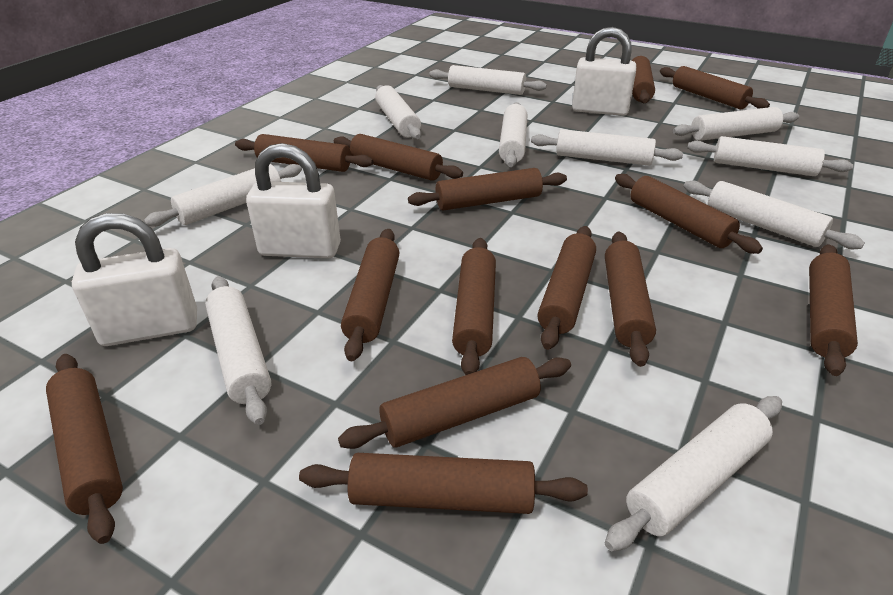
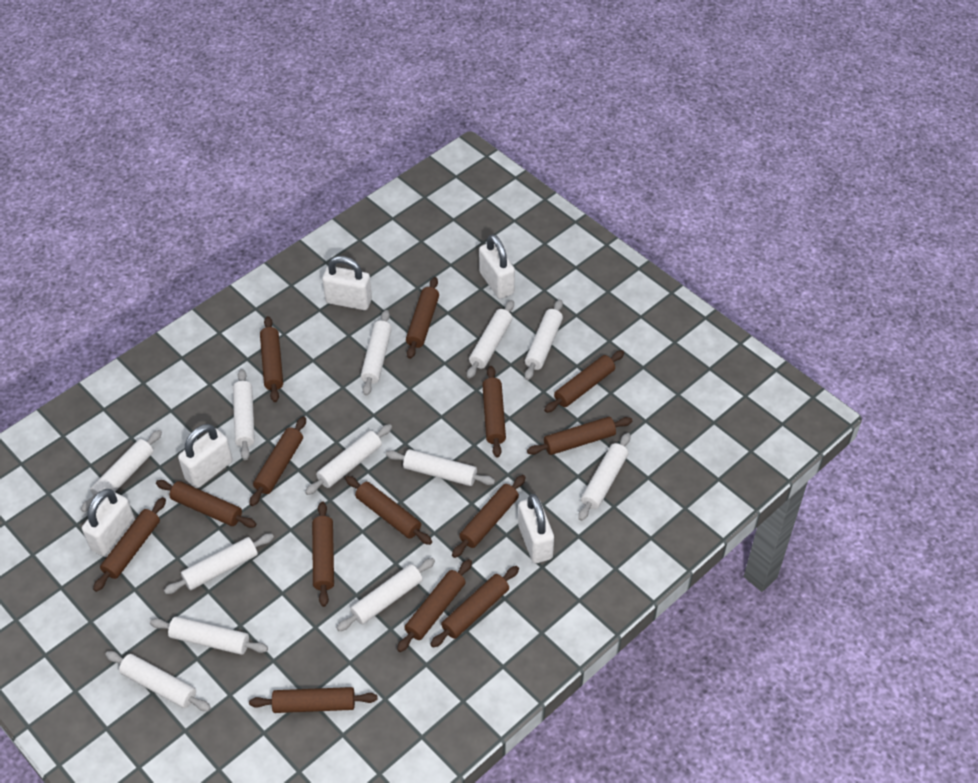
white padlock: [72,213,197,346] [246,143,341,258] [572,27,636,116] = 3 -> [82,489,135,557] [178,424,233,488] [322,256,372,310] [479,234,515,299] [518,494,554,563] = 5
white rolling pin: [144,164,302,227] [205,276,272,425] [375,85,421,140] [429,65,547,95] [499,102,527,167] [531,129,683,166] [605,396,782,551] [673,107,799,141] [683,181,865,249] [687,136,853,176] = 10 -> [81,430,162,512] [105,651,211,711] [150,617,268,655] [164,534,274,594] [233,369,255,460] [305,424,392,495] [337,558,435,631] [361,310,392,396] [386,449,495,486] [467,300,514,379] [525,299,563,380] [578,433,630,521] = 12

